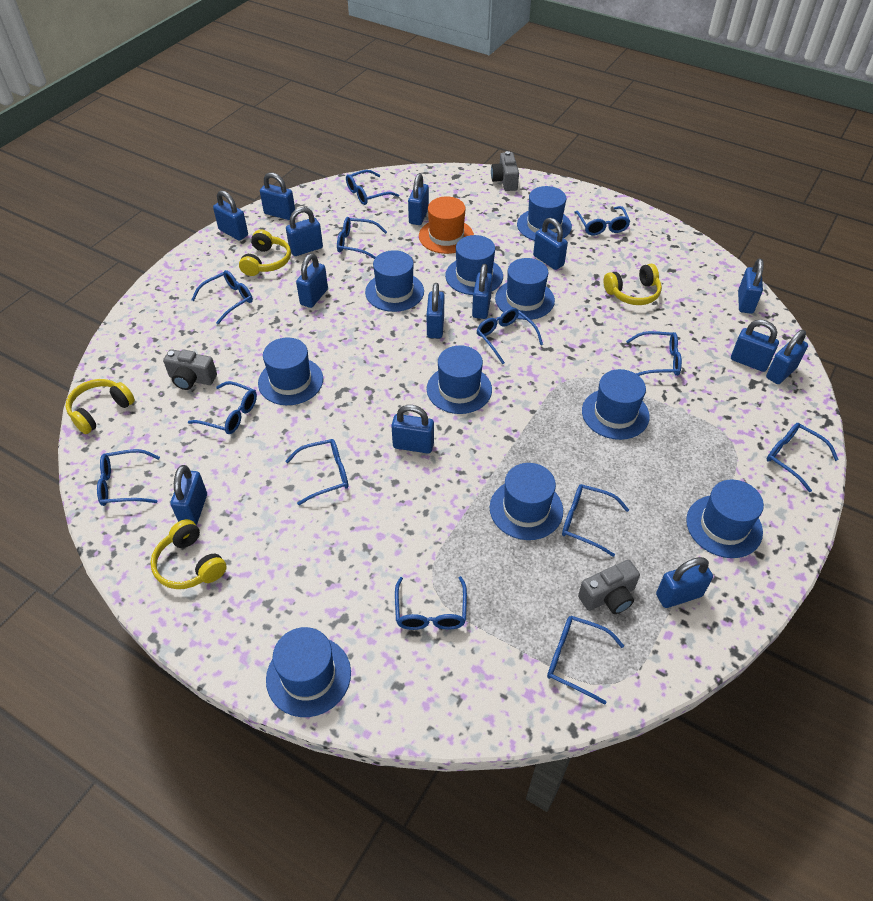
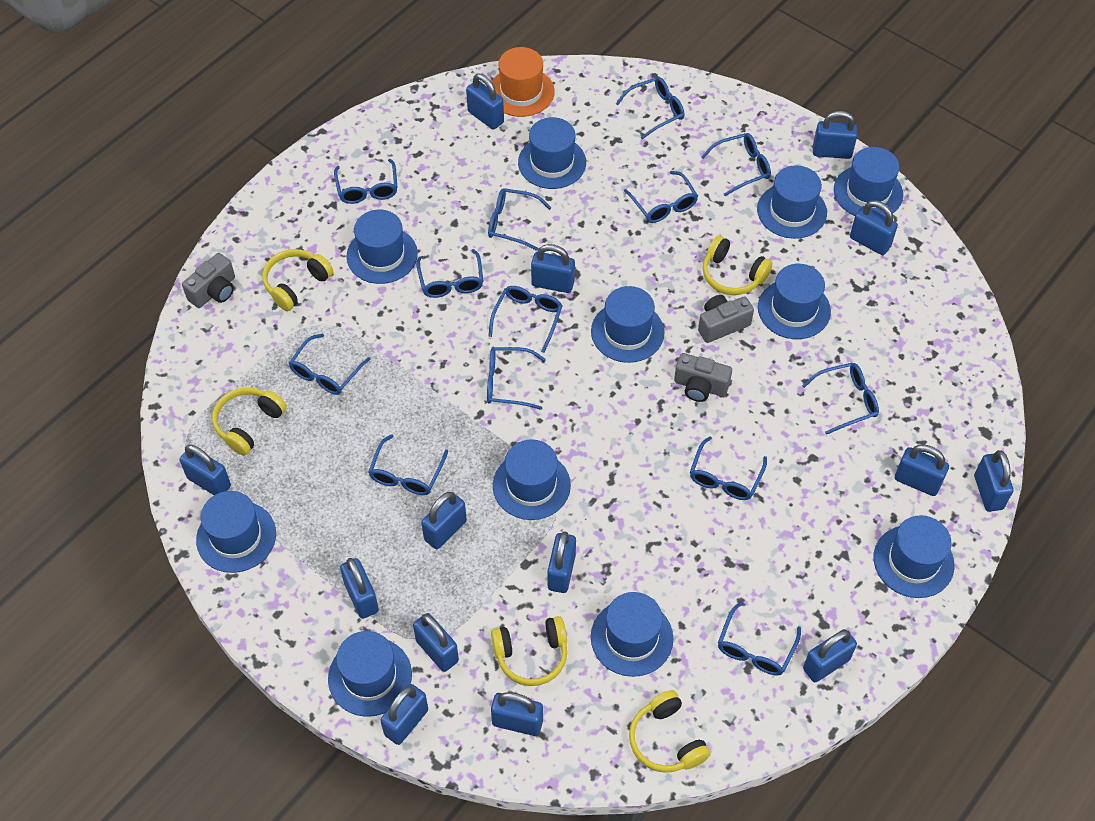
blue hat: [258,337,323,405] [266,627,351,717] [365,250,424,312] [427,345,492,414] [445,235,503,295] [490,463,563,540] [495,258,555,320] [517,186,572,241] [582,369,650,440] [686,479,764,558] = 10 -> [196,491,276,573] [328,631,412,717] [346,210,418,284] [493,439,571,520] [518,117,586,189] [591,286,664,363] [591,592,673,677] [757,165,827,239] [758,264,831,339] [834,147,903,217] [874,515,955,598] = 11
yellow headphones: [65,379,135,434] [150,519,227,589] [239,229,291,276] [604,264,662,305] = 4 -> [212,387,287,456] [262,249,333,311] [491,616,567,686] [629,690,711,773] [703,235,773,295] = 5

